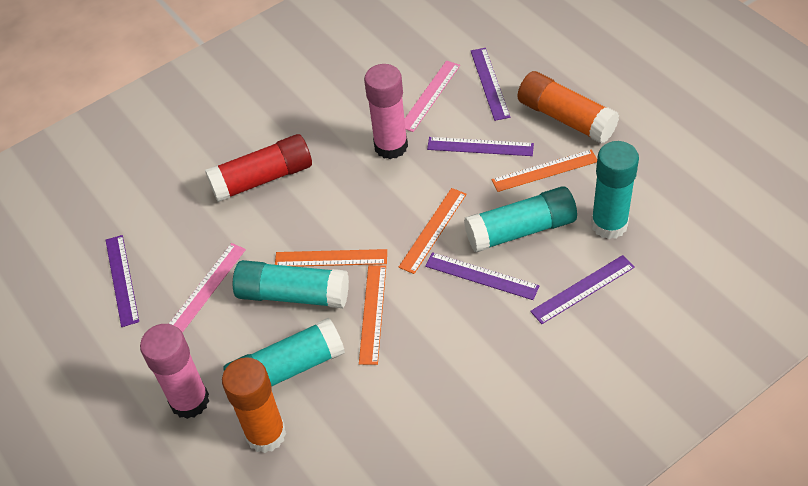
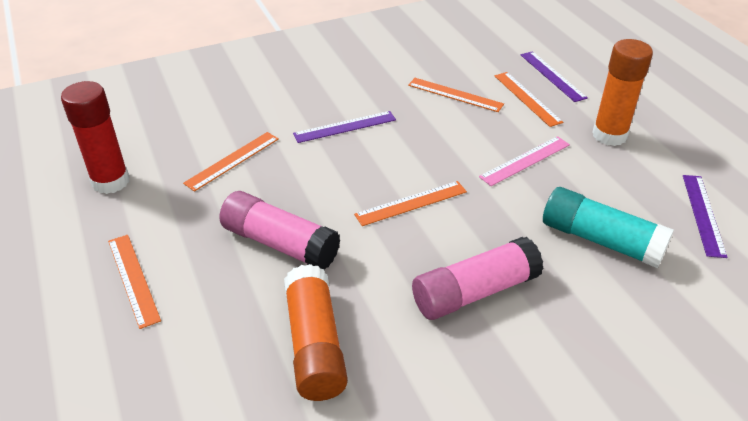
orange ruler: [275,249,387,267] [359,265,386,365] [399,188,467,274] [492,149,597,192] = 4 -> [108,235,161,329] [183,132,279,192] [354,181,467,226] [408,78,504,112] [495,72,563,127] = 5
pink ruler: [169,243,246,333] [405,60,460,132] = 2 -> [479,136,570,186] = 1
purple ruler: [106,235,139,327] [425,252,539,300] [427,137,534,156] [471,48,510,121] [530,255,635,324] = 5 -> [293,111,396,143] [521,51,588,102] [683,175,727,258] = 3
turquoise glue stick: [223,318,345,387] [233,260,349,308] [464,186,577,253] [591,141,639,239] = 4 -> [543,187,674,268] = 1

